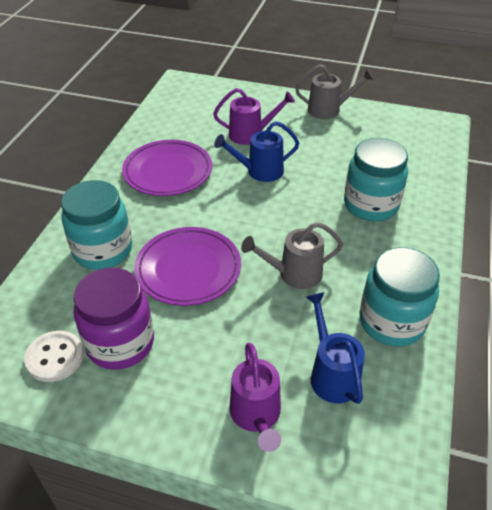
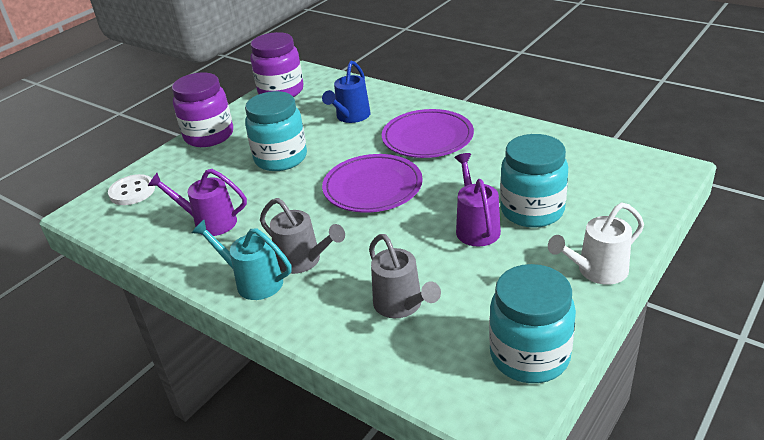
blue watering can: [214,121,299,182] [306,292,365,404] = 2 -> [322,61,371,123] = 1
purple jar: [74,268,154,370] = 1 -> [172,73,233,147] [250,32,304,97] = 2
turquoise watering can: none = 0 -> [192,220,292,300] = 1
white watering can: none = 0 -> [548,203,644,285] = 1

